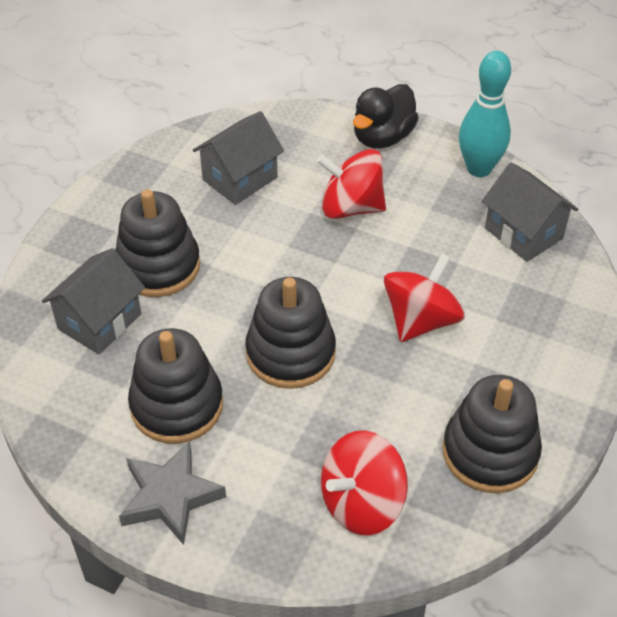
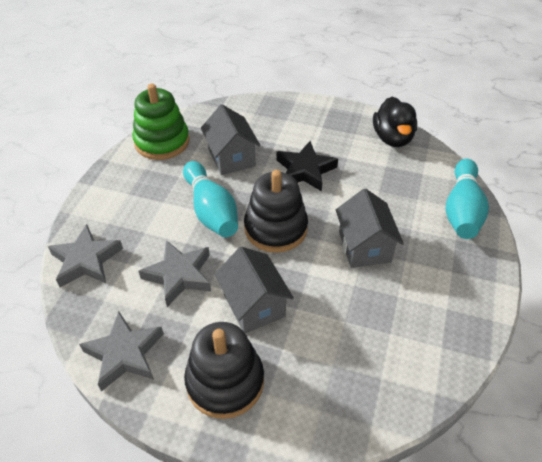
black stacking toy: [115,189,200,297] [128,328,223,444] [246,277,336,389] [443,375,542,493] = 4 -> [184,322,264,419] [244,170,308,253] = 2
black star: none = 0 -> [277,141,338,192] = 1
green stacking toy: none = 0 -> [132,84,190,160] = 1
grey star: [119,441,226,545] = 1 -> [48,224,123,287] [79,311,164,392] [139,240,211,307] = 3
red spinning top: [317,149,386,219] [321,431,408,535] [384,253,465,342] = 3 -> none = 0
turquoise bowling pin: [459,51,511,177] = 1 -> [183,161,238,237] [445,159,489,239] = 2

